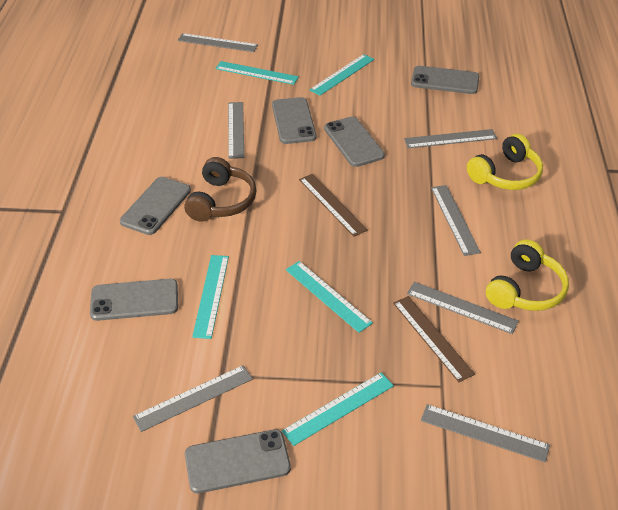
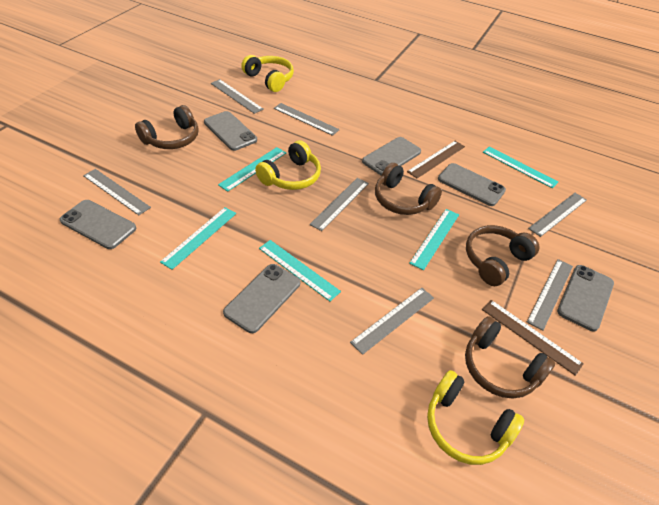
brown headphones: [184,157,257,222] = 1 -> [135,105,199,149] [375,163,442,215] [465,316,555,399] [466,225,539,286] = 4
yellow headphones: [467,134,543,190] [486,239,569,311] = 2 -> [241,55,294,92] [255,140,321,190] [427,370,524,465] = 3

